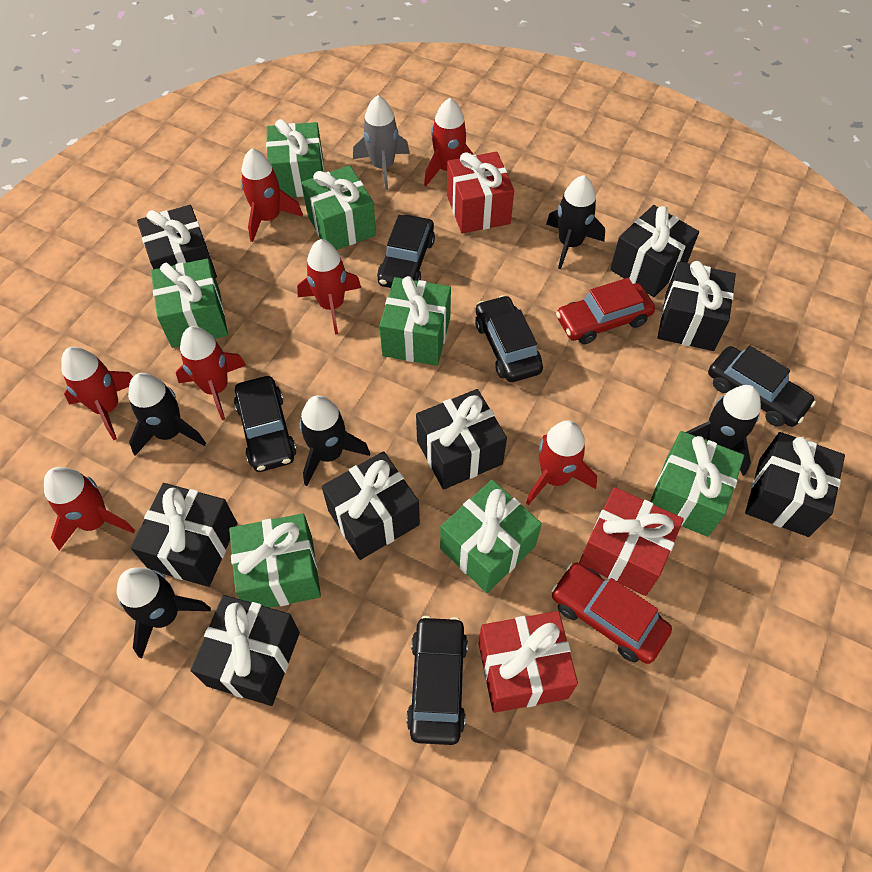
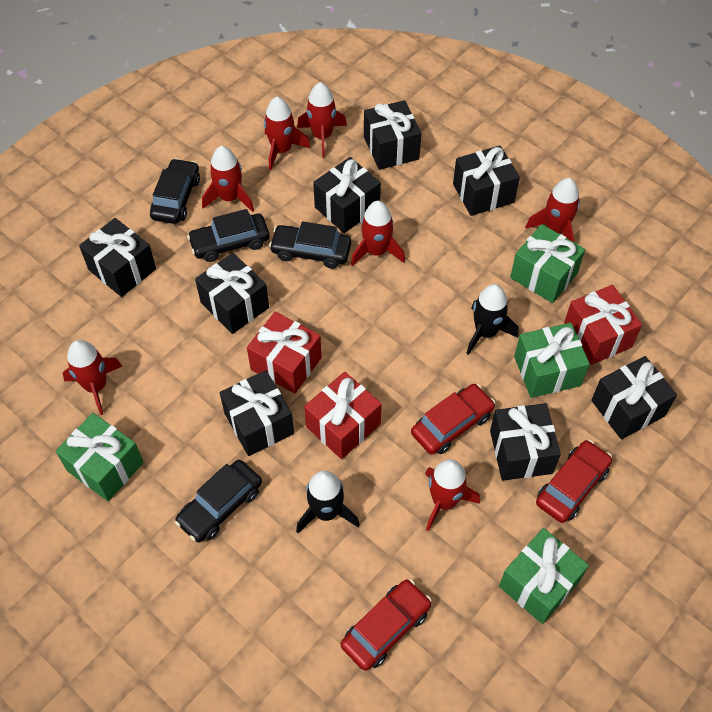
black car: [234,376,297,472] [377,215,435,288] [406,616,468,745] [475,295,543,382] [708,346,816,427] = 5 -> [150,158,200,224] [175,460,262,543] [187,209,269,262] [269,222,351,269] = 4
black rocket: [117,567,211,659] [128,373,206,456] [299,395,370,486] [546,175,605,269] [686,385,761,476] = 5 -> [296,471,360,533] [466,284,518,355] = 2
green gift: [151,259,228,348] [229,513,321,608] [266,119,324,197] [301,165,376,250] [379,276,451,366] [440,480,542,593] [650,431,744,537] = 7 -> [56,413,144,501] [499,528,589,624] [510,224,585,303] [514,323,590,398] = 4
grey rocket: [353,95,410,190] = 1 -> none = 0
red car: [551,563,672,664] [556,278,655,344] = 2 -> [341,579,432,671] [411,384,495,455] [536,440,612,523] = 3

